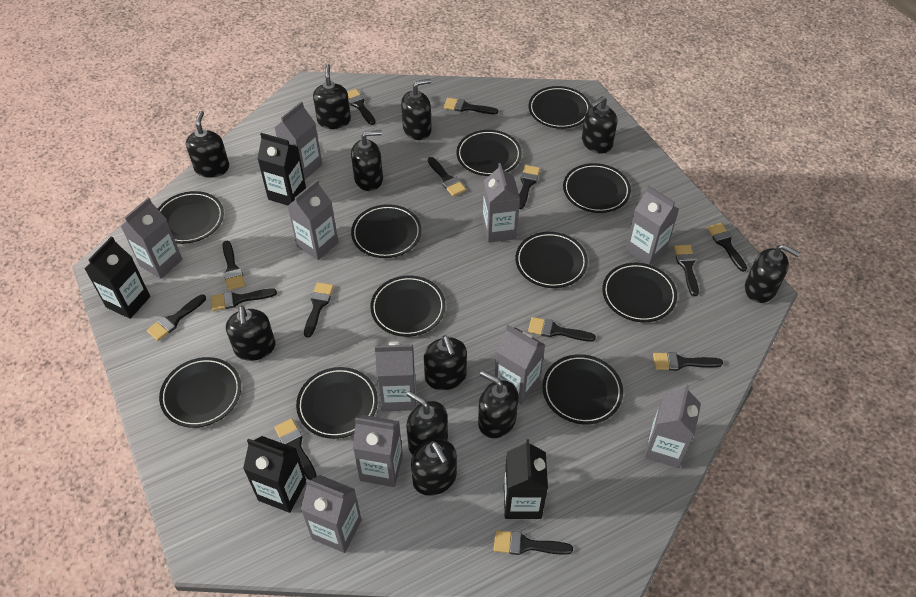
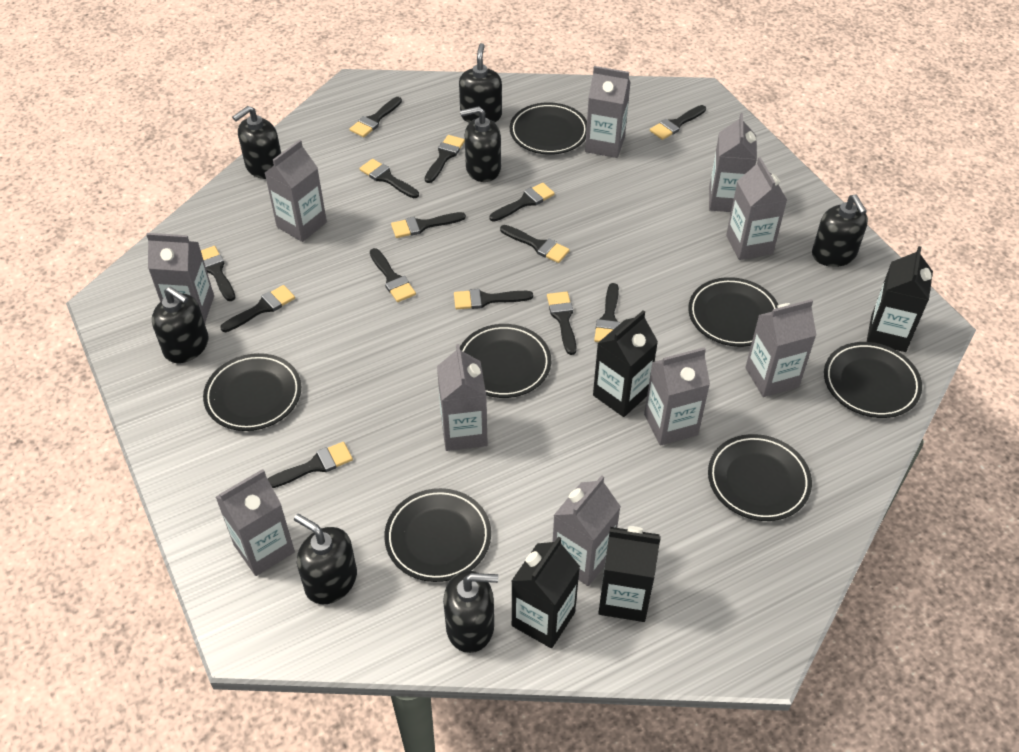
black plate: [158,191,224,244] [159,357,241,428] [296,367,378,439] [351,204,422,258] [370,275,446,337] [456,130,522,176] [515,232,588,288] [529,86,590,129] [542,354,623,424] [563,163,631,213] [602,263,677,322] = 11 -> [203,353,301,431] [384,488,491,582] [460,324,551,398] [510,102,587,155] [688,277,778,347] [708,434,812,521] [824,342,922,418] = 7
black soap dispenser: [186,111,229,178] [226,306,275,361] [313,64,351,129] [351,130,383,191] [401,79,432,140] [406,391,448,455] [411,439,457,496] [424,335,467,390] [478,370,519,438] [582,96,617,154] [745,244,800,303] = 11 -> [152,287,209,363] [232,106,281,179] [294,514,357,604] [443,571,498,653] [459,43,502,123] [460,106,501,182] [812,195,868,267] = 7

